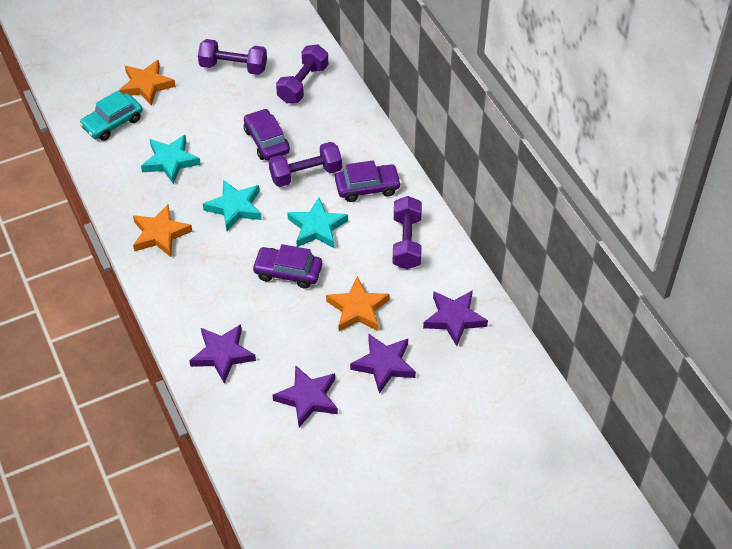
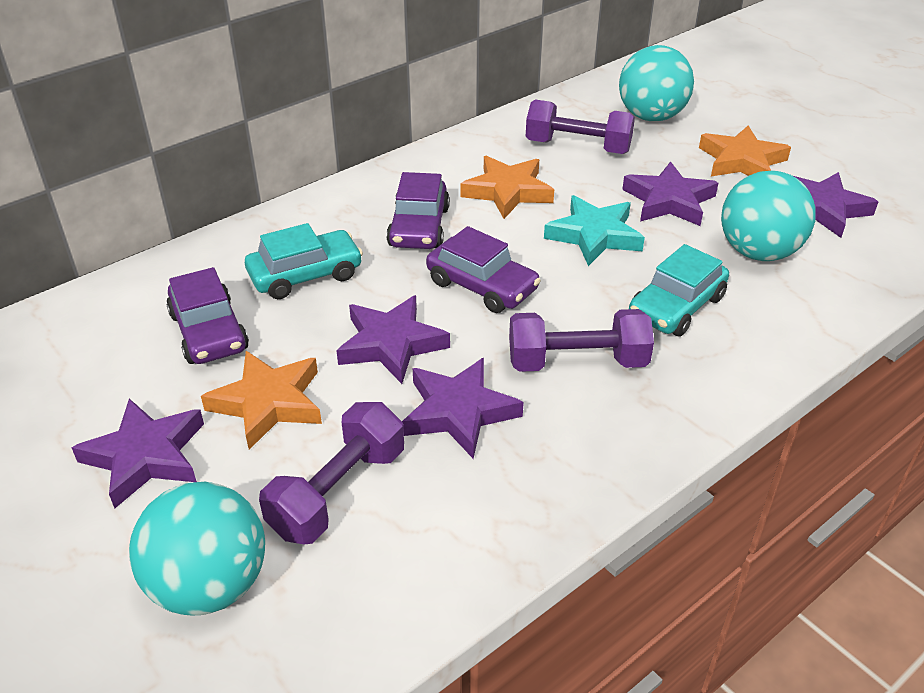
purple dumbbell: [198,39,267,75] [268,142,342,187] [276,44,328,103] [392,196,422,270] = 4 -> [259,402,404,544] [509,309,654,372] [526,99,635,154] = 3
purple star: [189,324,256,383] [273,365,338,427] [350,333,416,394] [423,290,488,346] = 4 -> [72,399,204,509] [336,295,450,384] [402,358,524,459] [622,162,718,226] [794,172,878,238] = 5
turquoise ball: none = 0 -> [129,482,265,616] [619,45,694,121] [721,170,816,261] = 3
turquoise car: [79,90,143,141] = 1 -> [245,223,363,299] [629,244,729,336] = 2
turquoise star: [141,135,201,184] [203,180,262,231] [287,198,348,249] = 3 -> [544,195,645,266] = 1

